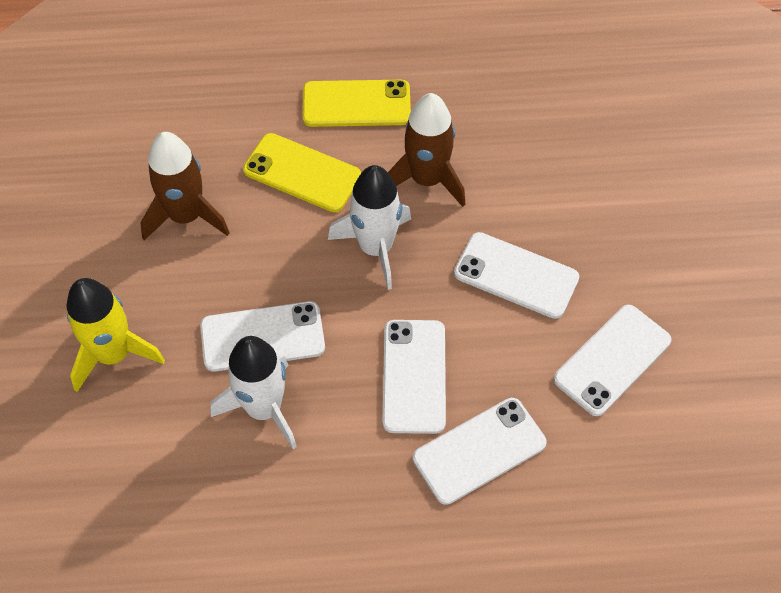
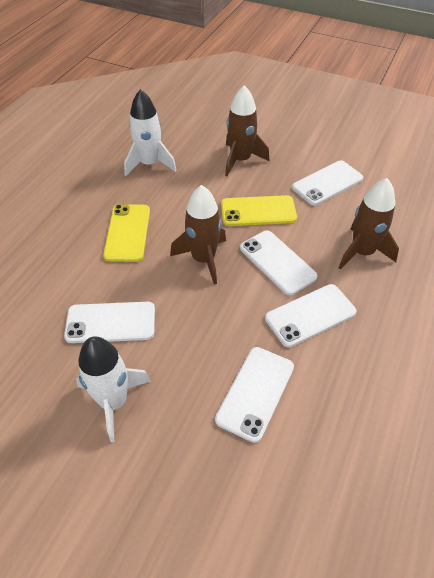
brown rocket: [140,132,230,240] [388,93,466,207] = 2 -> [170,185,226,285] [225,85,269,177] [338,178,399,270] = 3
yellow rocket: [66,278,165,392] = 1 -> none = 0

